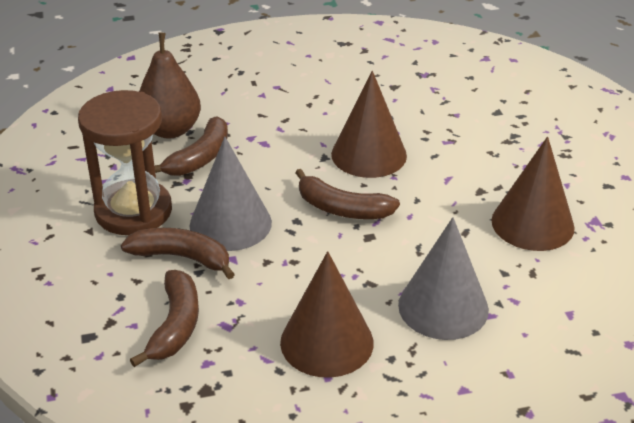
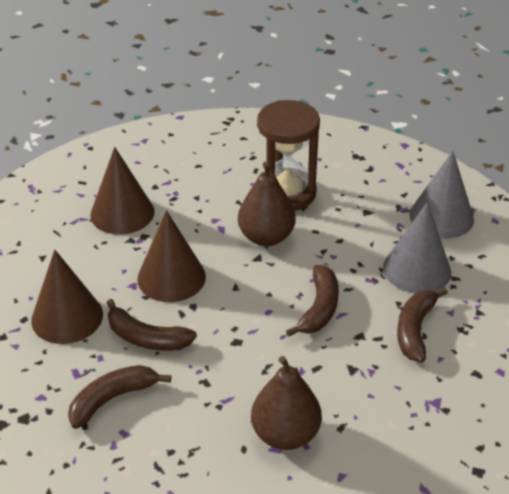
brown pear: [139,33,201,139] = 1 -> [238,162,296,246] [251,356,322,450] = 2

